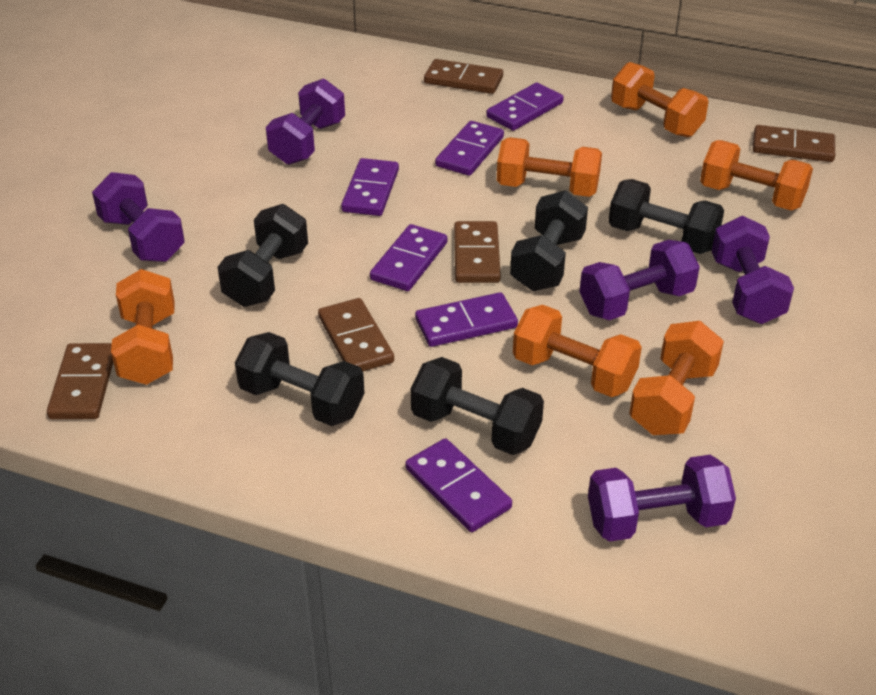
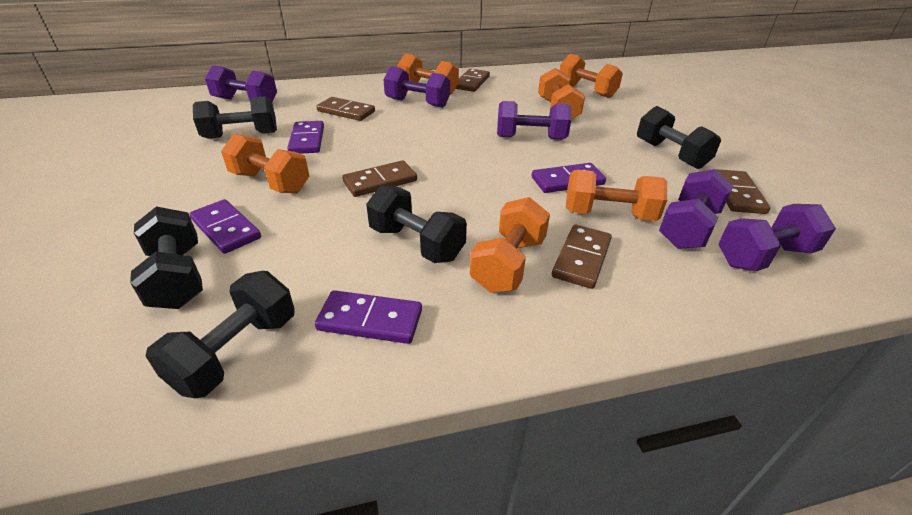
purple domino: [341,158,399,216] [370,224,447,291] [405,438,512,532] [415,292,518,347] [435,121,504,176] [486,83,564,131] = 6 -> [189,199,261,254] [287,121,324,154] [315,290,422,344] [531,163,606,193] = 4

